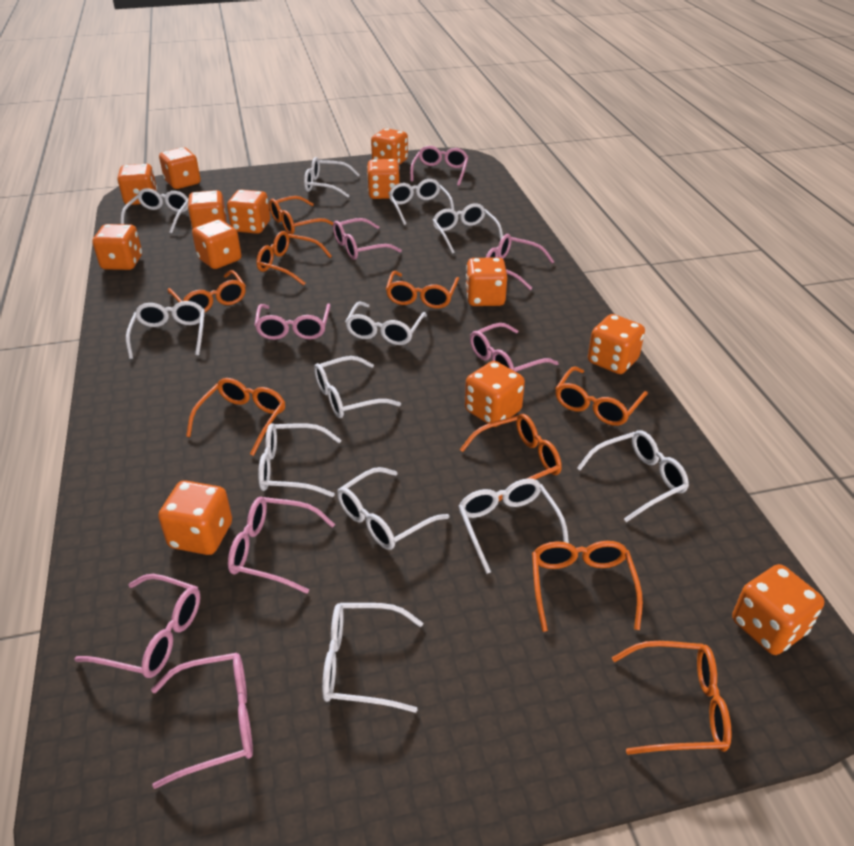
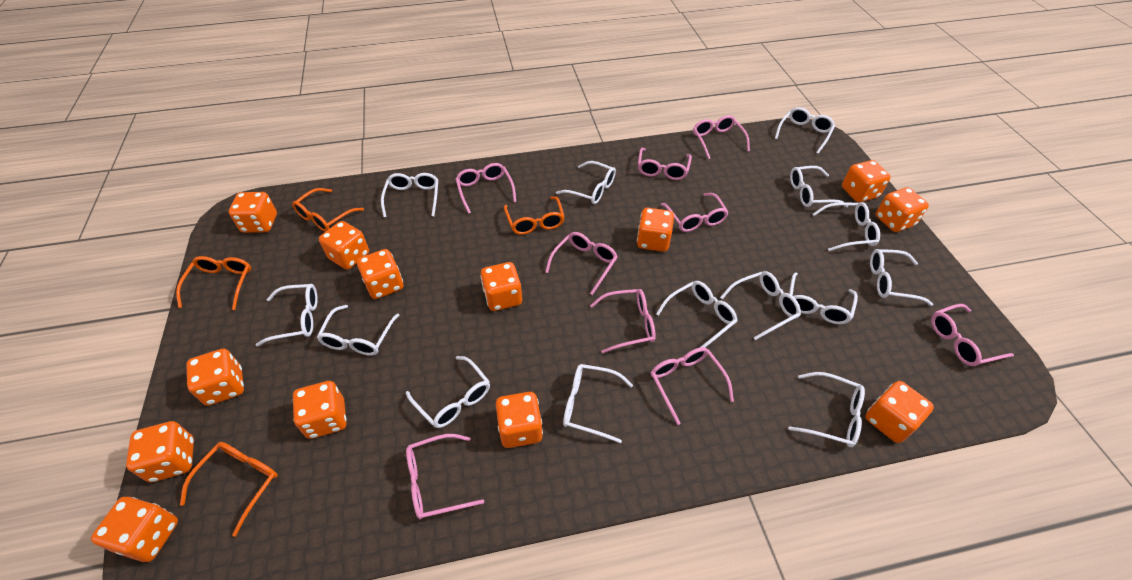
orange glasses: [168,270,246,312] [186,378,285,456] [256,231,332,286] [269,196,334,235] [386,271,459,309] [460,414,562,501] [532,541,643,632] [555,366,648,426] [612,641,731,755] = 9 -> [176,256,251,310] [180,442,278,537] [292,188,364,232] [504,196,565,235] = 4
pink glasses: [74,574,200,678] [151,653,253,789] [228,497,335,594] [255,303,331,340] [333,218,402,260] [410,146,469,186] [470,323,559,372] [485,234,554,290] = 8 -> [406,434,484,519] [456,163,516,214] [545,232,618,295] [590,289,656,353] [638,148,692,180] [651,347,734,425] [661,193,729,232] [693,115,750,159] [931,304,1014,366] = 9
white glasses: [121,188,188,234] [126,301,205,359] [258,423,341,497] [304,157,360,198] [314,356,401,418] [322,603,423,713] [337,467,449,550] [345,301,427,345] [388,179,454,225] [433,203,503,254] [458,478,569,574] [577,430,689,522] = 12 -> [256,284,318,346] [317,305,399,356] [381,173,438,217] [406,356,490,428] [556,161,616,204] [563,364,633,443] [656,281,737,348] [720,271,801,340] [775,107,835,154] [788,372,865,447] [789,273,858,324] [790,166,848,207] [813,202,880,251] [870,249,933,306] = 14

